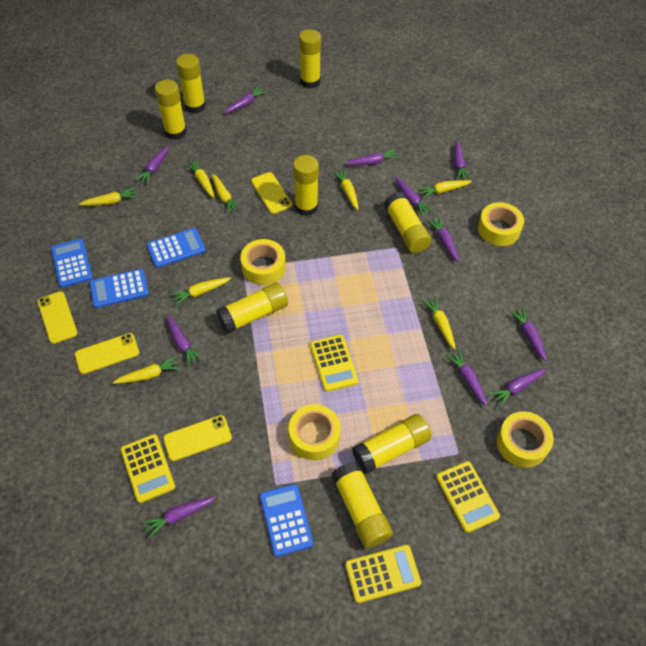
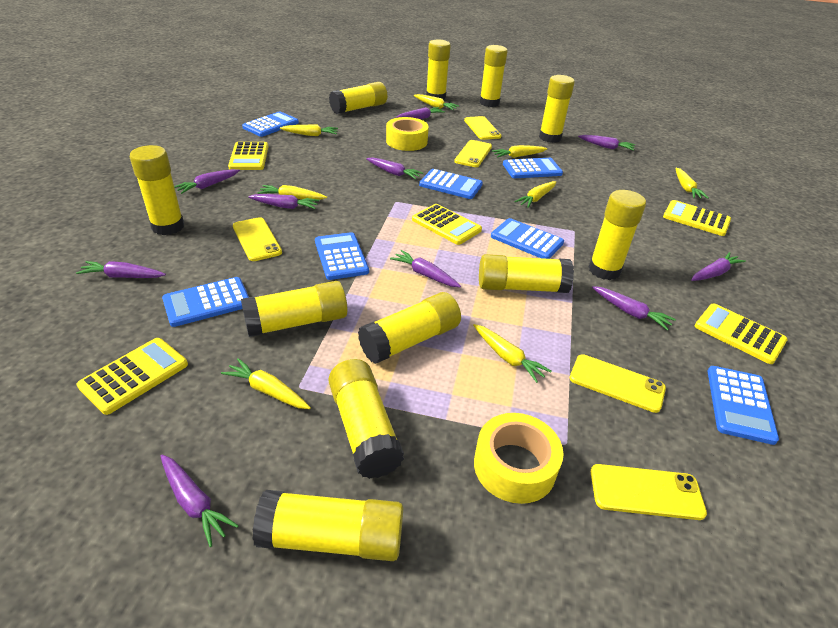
blue calculator: [51,239,93,288] [89,269,149,308] [147,228,206,268] [260,484,313,557] = 4 -> [162,277,249,327] [242,111,299,137] [315,232,369,280] [419,169,483,199] [491,218,564,259] [503,158,563,178] [707,366,779,445] = 7
purple carrot: [135,146,169,185] [142,497,216,538] [167,316,203,367] [225,86,267,114] [346,149,399,165] [395,177,434,217] [426,216,459,262] [445,349,488,406] [454,140,471,180] [489,369,546,407] [509,307,547,361] = 11 -> [76,261,166,278] [160,455,239,547] [174,169,240,194] [248,194,319,209] [366,157,423,179] [390,250,461,287] [396,107,445,119] [578,135,635,151] [592,286,676,330] [691,252,746,281] = 10
yellow calculator: [120,434,175,503] [310,335,359,392] [345,545,421,603] [436,461,500,533] = 4 -> [77,338,188,415] [228,142,268,170] [412,204,482,245] [663,200,731,236] [695,304,788,364] = 5
yellow glue stick: [155,80,187,140] [176,54,206,113] [216,282,288,334] [293,155,319,216] [299,29,321,88] [331,461,393,548] [352,414,432,474] [384,192,431,253] = 8 -> [130,145,184,235] [241,281,348,337] [253,490,403,561] [329,82,387,114] [329,359,404,479] [358,292,461,364] [426,39,451,100] [479,254,574,293] [480,45,508,107] [539,75,575,143] [589,190,646,280] = 11
yellow phone: [37,291,77,344] [75,333,139,374] [163,415,232,461] [251,172,292,214] = 4 -> [233,217,282,261] [454,140,492,167] [464,116,501,140] [570,354,666,413] [591,464,707,520] = 5
yellow tape: [240,239,286,285] [289,404,341,460] [478,202,524,246] [497,411,554,468] = 4 -> [386,117,429,151] [474,413,563,504] = 2

